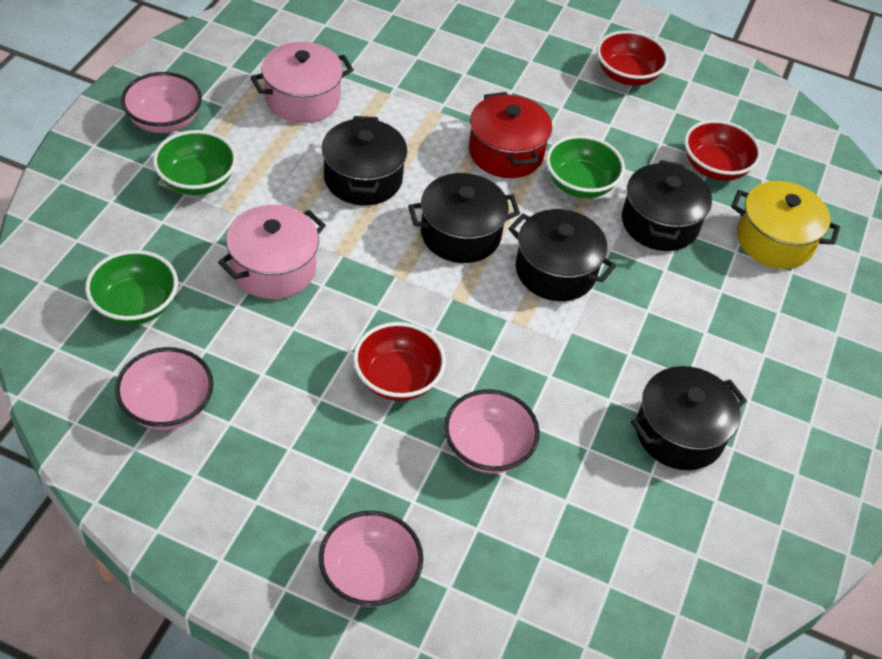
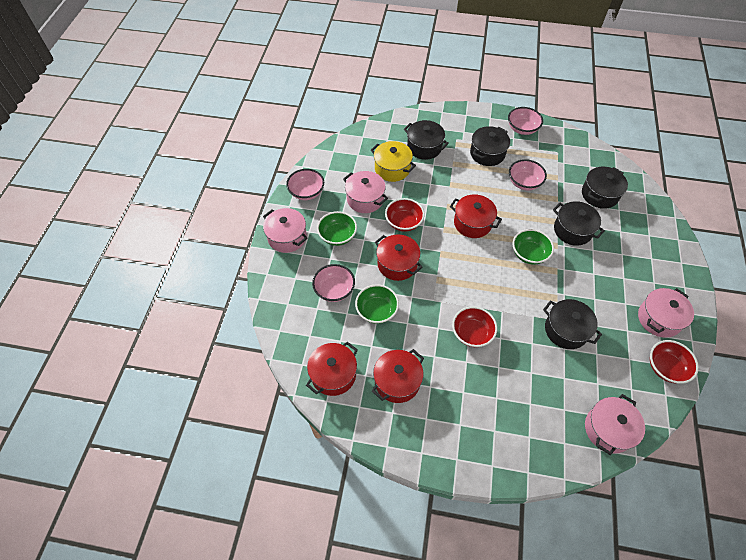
pink pot: [218,205,326,299] [251,42,354,123] = 2 -> [263,208,308,253] [343,171,388,213] [585,394,645,455] [638,288,694,338] = 4
red pot: [469,92,552,178] = 1 -> [306,342,358,396] [372,349,424,403] [375,235,422,281] [450,194,502,238] = 4

